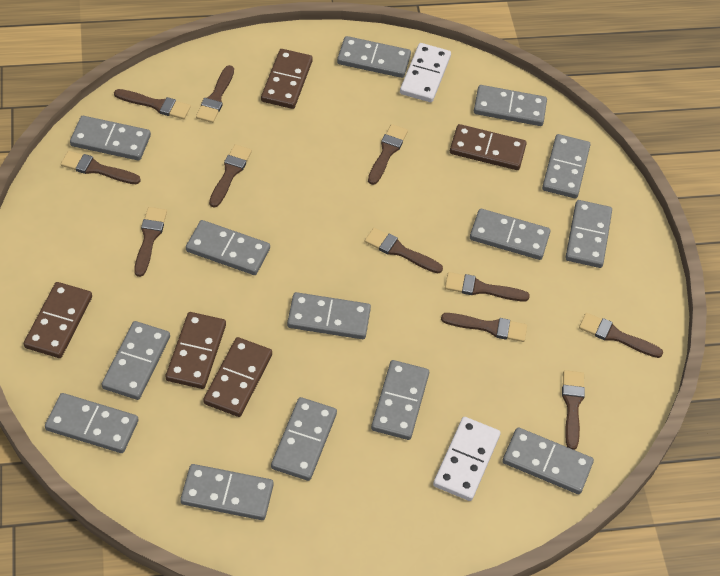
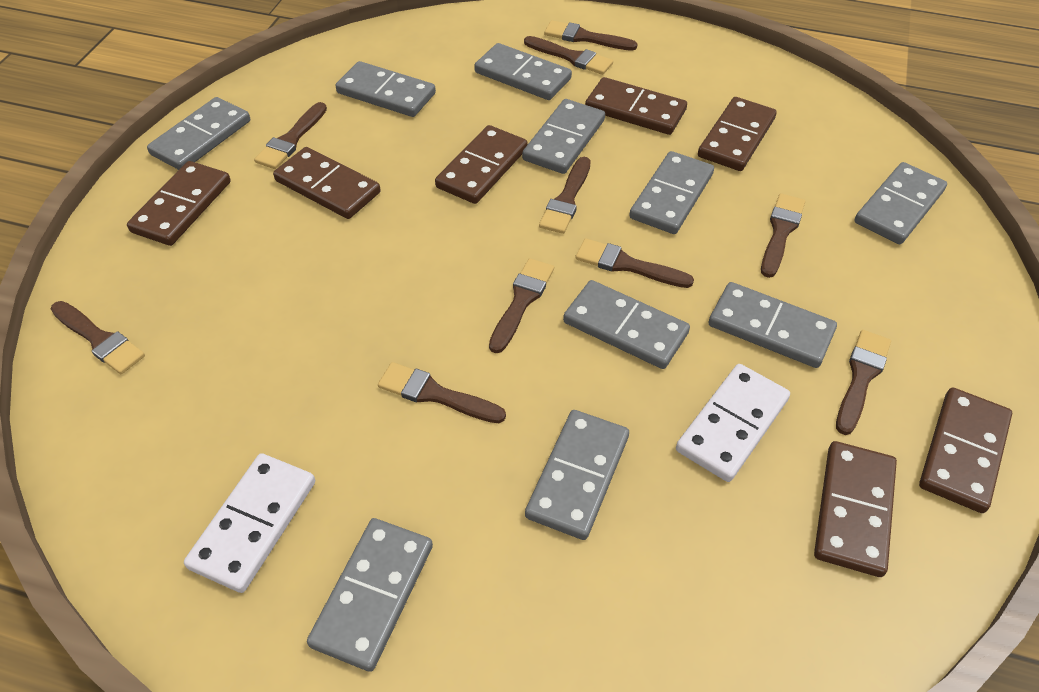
brown brush: [61,151,141,184] [114,89,191,119] [134,207,167,277] [196,65,234,123] [209,144,252,207] [364,228,443,273] [368,124,408,185] [441,313,527,342] [445,272,530,301] [562,370,585,450] [579,313,663,358] = 11 -> [51,301,145,374] [254,102,327,169] [378,362,506,423] [489,258,554,353] [524,36,613,75] [539,157,591,234] [544,20,638,51] [575,238,694,288] [761,193,805,278] [836,330,891,435] = 10
brown domino: [24,282,92,358] [166,312,226,389] [203,337,272,417] [261,49,313,109] [450,124,527,170] = 5 -> [127,161,231,246] [273,147,381,219] [435,125,528,204] [585,77,687,135] [698,97,777,171] [814,441,897,577] [919,388,1012,513] = 7
grey domino: [45,393,138,453] [70,116,151,161] [102,321,170,400] [180,464,274,520] [186,220,270,275] [271,397,337,481] [287,292,371,339] [337,36,411,78] [371,360,429,440] [470,209,551,260] [474,85,547,126] [503,427,594,494] [542,134,591,199] [565,200,612,268] = 14 -> [147,97,250,170] [307,518,433,672] [336,61,436,117] [474,43,572,100] [522,99,605,174] [525,410,629,540] [563,280,690,369] [629,151,714,234] [709,282,837,368] [854,162,947,244] = 10

